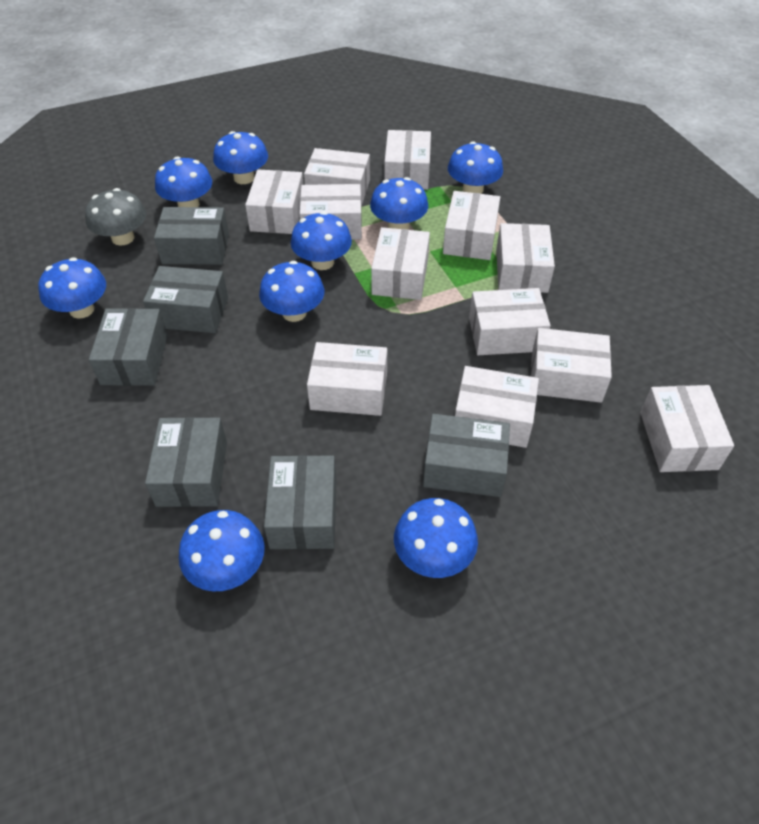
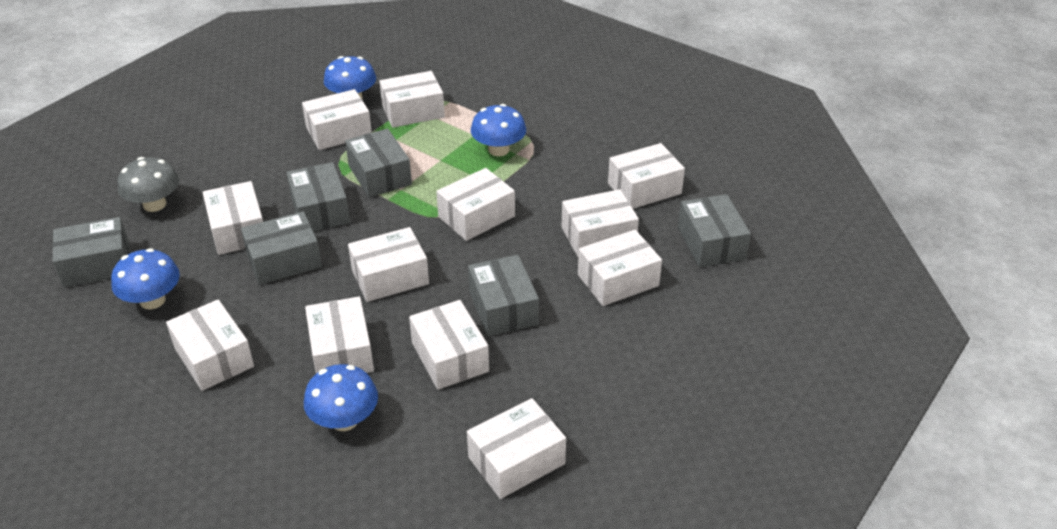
blue mushroom: [39,257,106,319] [155,157,212,207] [179,510,265,591] [213,131,268,184] [259,261,324,322] [291,212,352,270] [370,177,428,229] [394,498,478,578] [448,141,503,194] = 9 -> [111,248,180,309] [304,364,378,431] [324,56,376,99] [471,104,526,156] = 4

